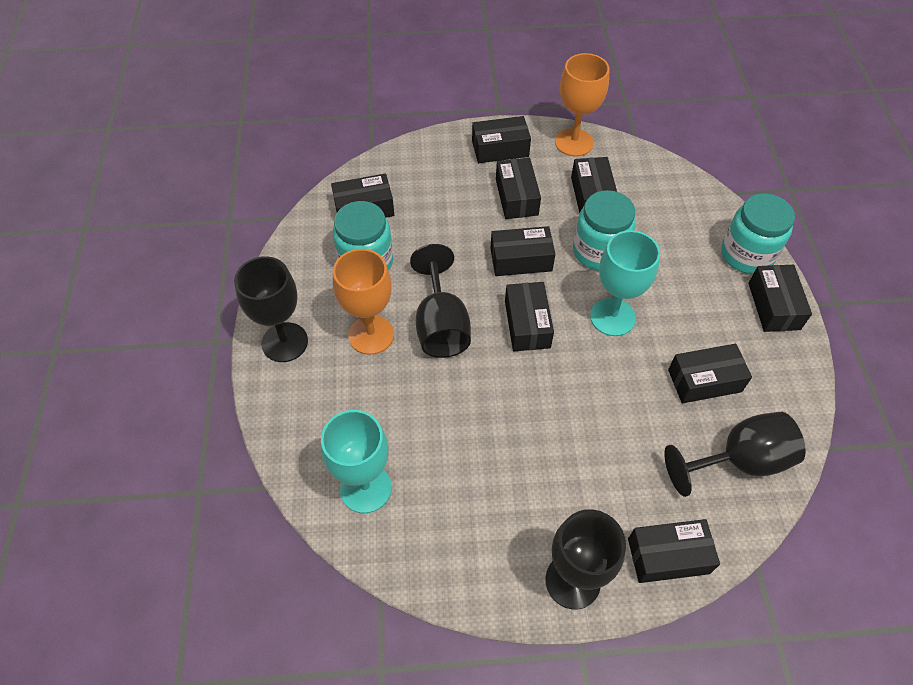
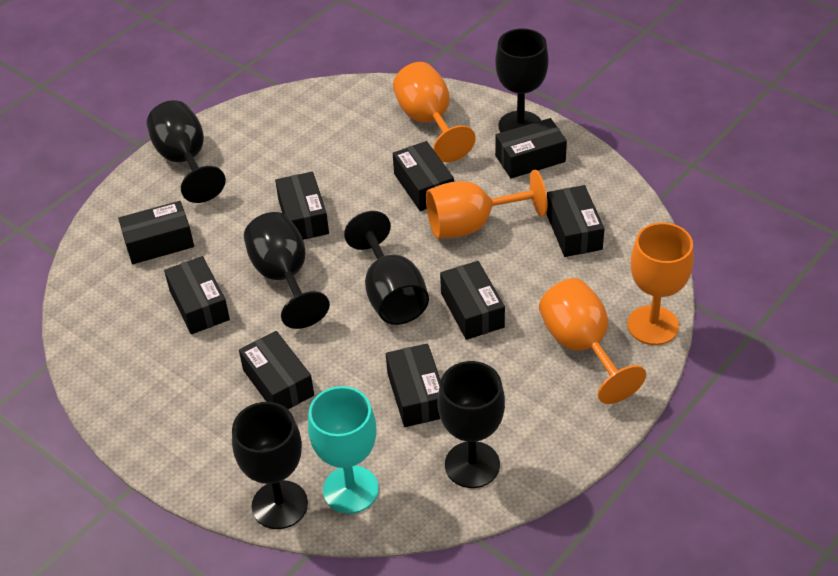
black goblet: [234,256,308,362] [410,244,471,358] [545,509,626,609] [664,412,806,497] = 4 -> [147,100,226,203] [232,402,308,529] [244,212,330,329] [344,211,429,325] [438,361,505,488] [495,28,549,132] = 6
orange goblet: [333,249,394,355] [555,53,610,156] = 2 -> [393,62,476,162] [426,170,547,239] [539,278,646,404] [627,222,694,345] = 4
turquoise goblet: [321,410,392,513] [590,230,660,336] = 2 -> [308,386,379,514] = 1
turquoise jar: [333,201,393,270] [573,190,636,271] [721,193,795,274] = 3 -> none = 0

